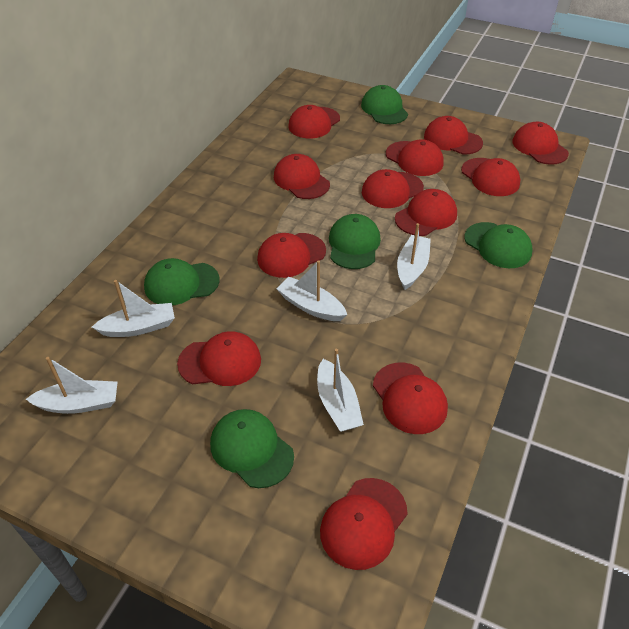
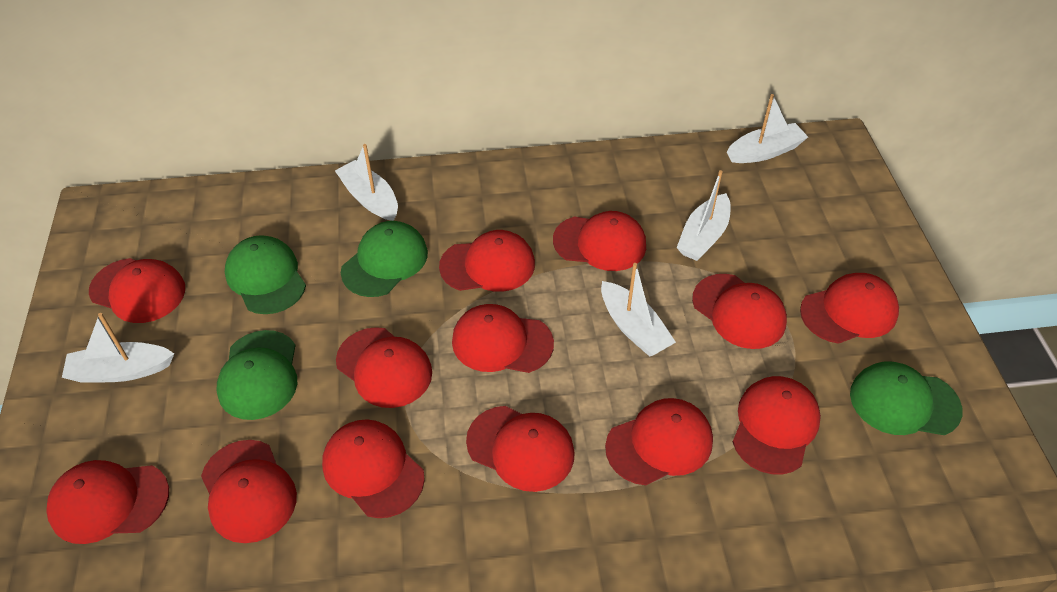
green cap: [144,258,220,305] [210,409,294,488] [329,214,381,269] [361,85,408,124] [464,222,532,268] = 5 -> [217,330,297,420] [225,235,306,314] [341,221,428,297] [850,361,963,435] = 4
red cap: [177,331,261,386] [257,233,326,278] [274,154,330,199] [288,105,340,139] [320,478,408,570] [362,169,424,208] [373,363,448,434] [386,139,444,176] [395,189,457,236] [424,116,483,155] [461,158,520,196] [513,122,569,165] = 12 -> [46,460,169,544] [89,258,185,323] [201,440,297,543] [322,419,425,518] [336,327,432,408] [439,230,535,292] [452,304,554,373] [466,406,575,492] [553,211,646,271] [605,398,713,485] [692,274,787,349] [733,376,821,474] [800,273,899,344] = 13

